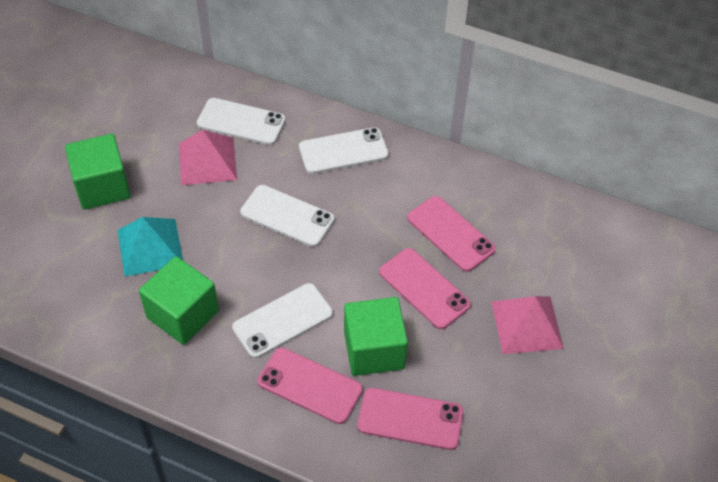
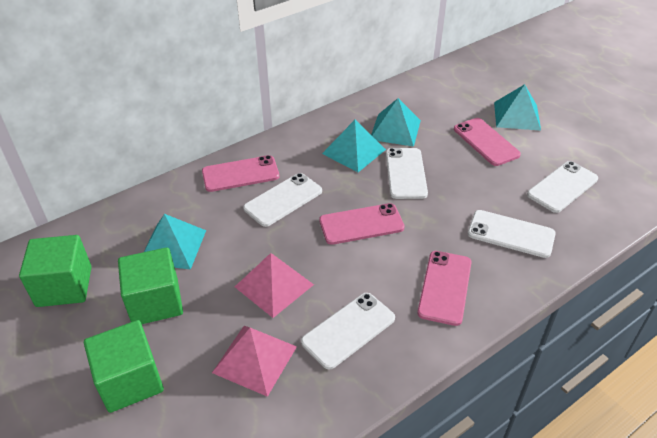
turquoise pyramid: [118,217,183,277] = 1 -> [144,214,206,270] [322,120,386,172] [371,98,421,147] [494,84,541,131] = 4
white phone: [197,98,286,145] [232,283,333,358] [240,185,334,247] [299,127,389,174] = 4 -> [243,173,322,227] [301,293,395,370] [386,148,428,199] [468,210,556,258] [527,161,598,213] = 5

